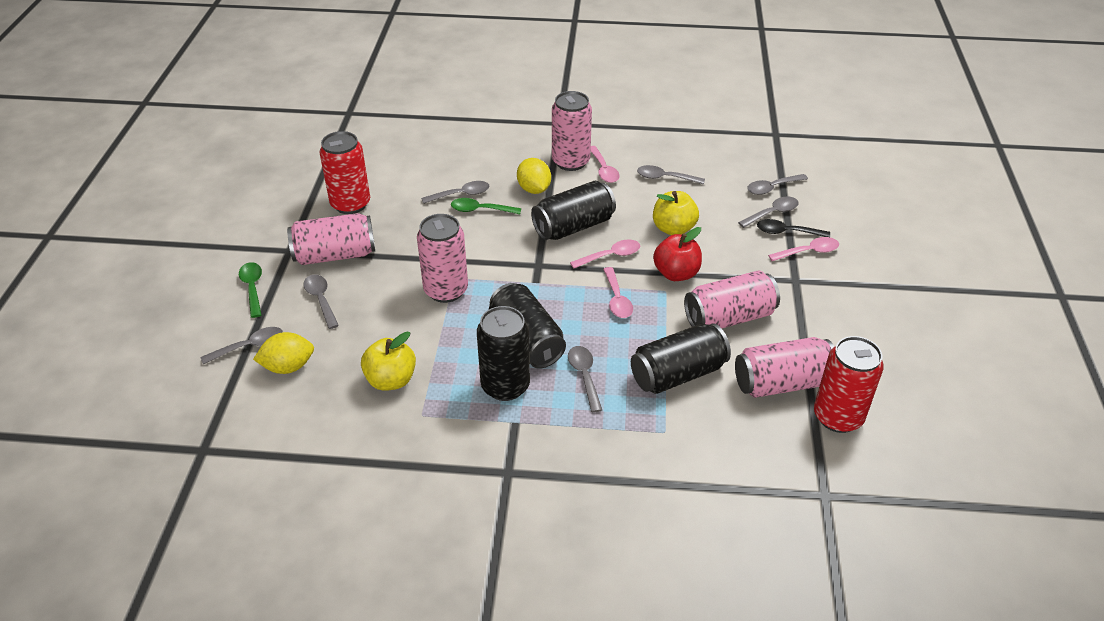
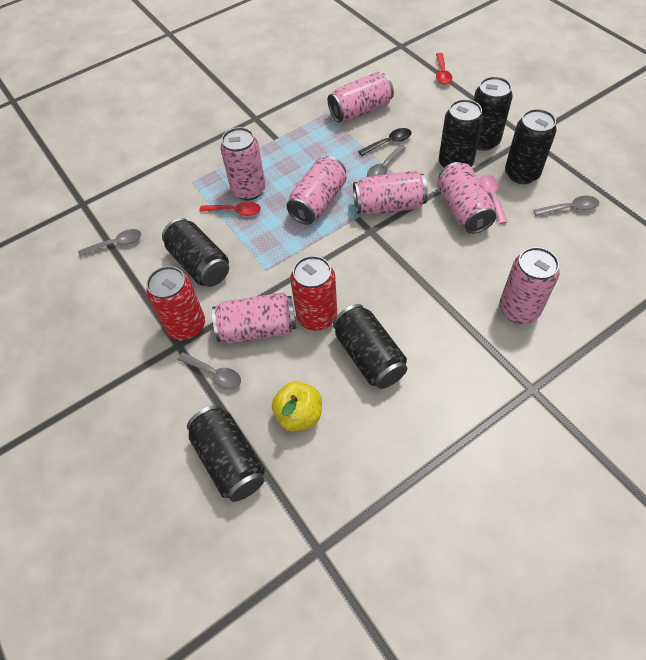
black can: [477,306,530,401] [489,283,566,369] [531,181,616,240] [631,323,731,394] = 4 -> [162,218,229,287] [187,405,265,502] [333,304,407,389] [439,99,483,168] [473,76,513,151] [505,109,557,184] = 6
green spoon: [239,262,262,318] [451,198,521,214] = 2 -> none = 0
grey spoon: [201,327,283,364] [303,274,339,329] [421,181,489,204] [568,346,602,412] [637,165,705,185] [738,196,799,228] [747,174,808,195] = 7 -> [78,229,141,257] [178,352,241,390] [367,145,406,177] [534,196,599,216] = 4
pink can: [287,213,375,265] [417,214,468,303] [552,91,592,171] [684,271,780,329] [735,337,835,398] = 5 -> [212,293,296,344] [220,127,266,200] [287,156,347,225] [328,72,394,122] [353,170,428,216] [437,162,496,234] [499,247,560,324] = 7
pink spoon: [570,240,640,269] [591,146,620,183] [603,267,633,318] [768,237,839,261] = 4 -> [479,175,507,224] = 1
red apple: [653,227,702,281] = 1 -> none = 0
red spoon: none = 0 -> [200,202,261,216] [436,53,452,85] = 2
yellow apple: [361,332,416,391] [653,191,699,235] = 2 -> [272,381,322,431] = 1
yellow lemon: [253,332,314,374] [517,158,551,194] = 2 -> none = 0

